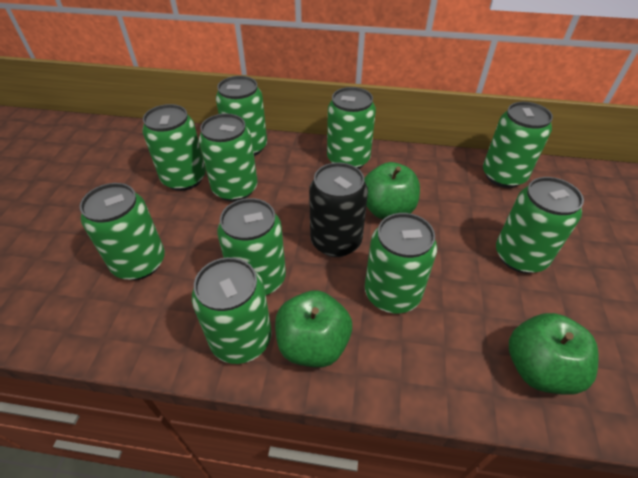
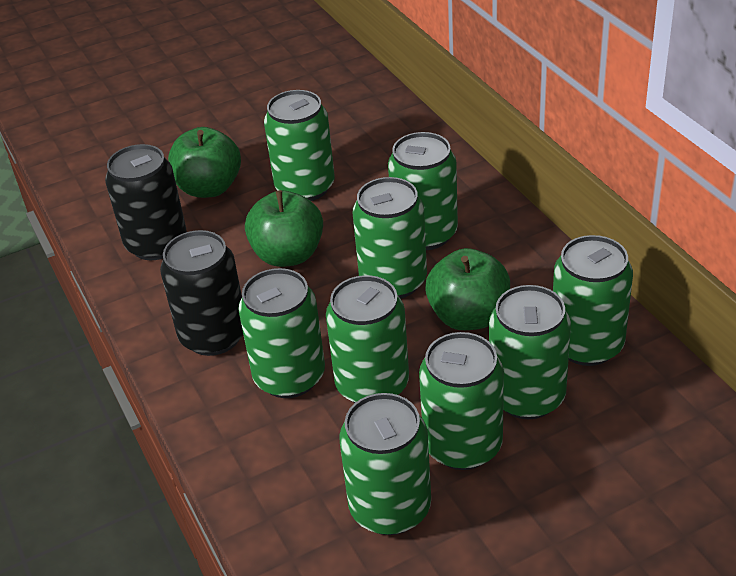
black can: [309,162,368,257] = 1 -> [105,144,187,260] [160,230,243,356] = 2
green can: [80,183,165,280] [142,104,206,191] [192,257,272,364] [199,113,257,202] [216,76,267,156] [217,198,286,295] [327,87,376,169] [365,213,437,313] [483,102,553,188] [496,177,584,273] = 10 -> [238,268,325,398] [264,90,335,201] [326,275,409,403] [339,393,431,535] [353,177,427,299] [388,132,458,250] [419,332,504,470] [489,285,571,419] [553,235,633,366] = 9

